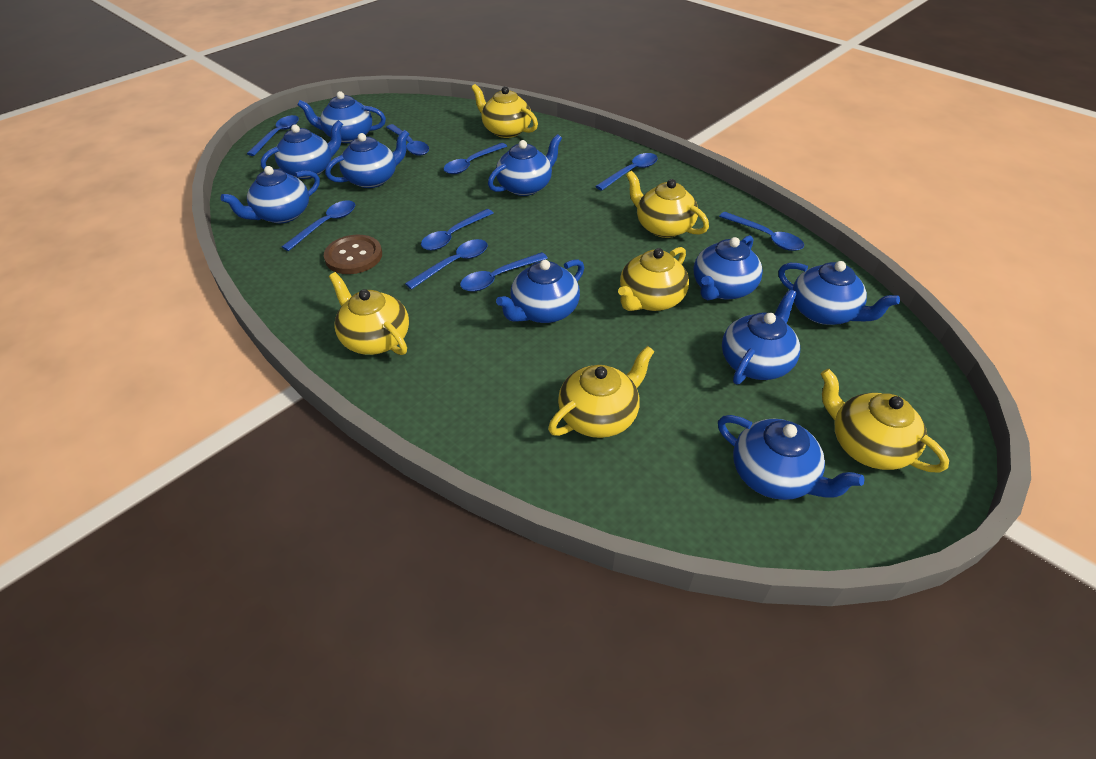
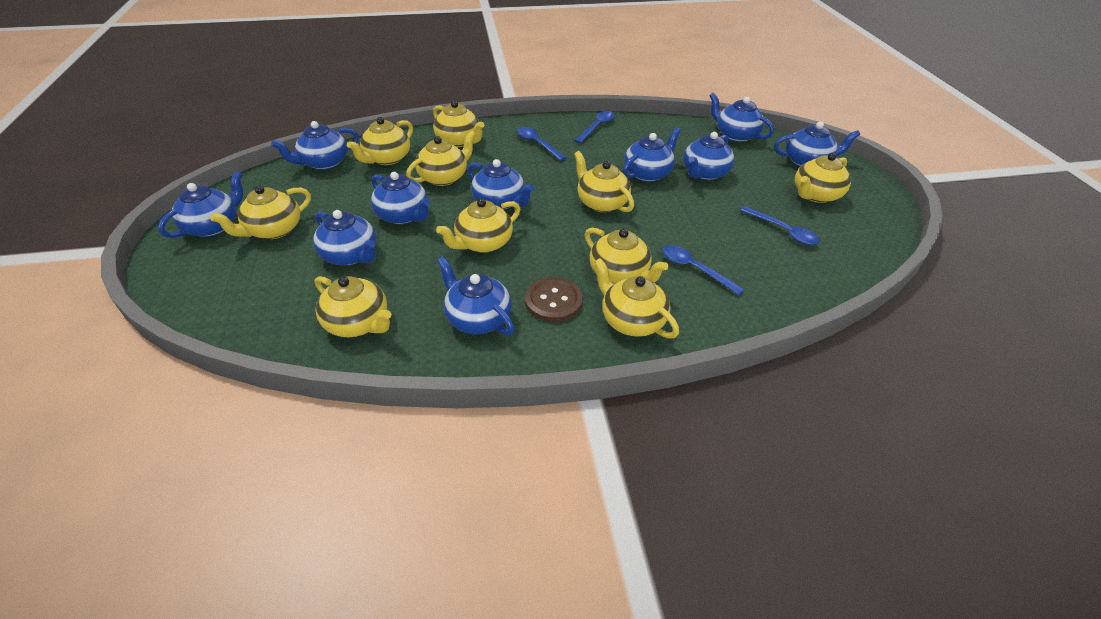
blue spoon: [247,115,299,156] [282,200,355,251] [386,124,429,156] [405,239,488,290] [421,209,494,250] [443,143,507,174] [460,252,548,291] [595,153,658,191] [719,212,804,251] = 9 -> [517,127,566,161] [574,111,615,144] [662,245,745,295] [740,206,820,245] = 4
yellow teapot: [329,272,409,355] [471,84,538,138] [548,346,655,438] [618,247,689,311] [626,171,709,238] [821,369,949,473] = 6 -> [210,185,311,239] [314,276,392,337] [347,117,413,165] [406,130,476,186] [433,101,484,147] [436,198,520,253] [574,151,634,212] [585,228,668,284] [594,258,679,339] [795,153,851,203] = 10

